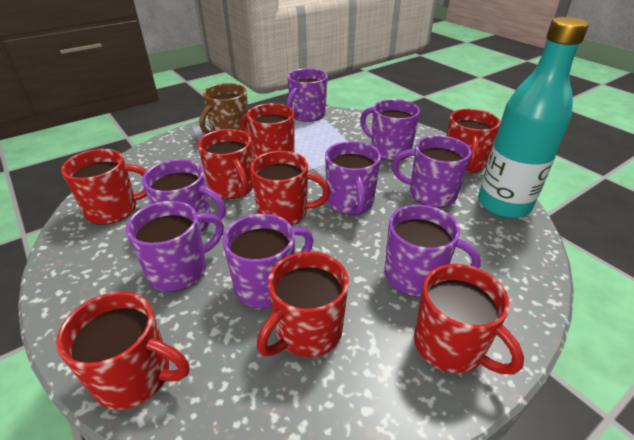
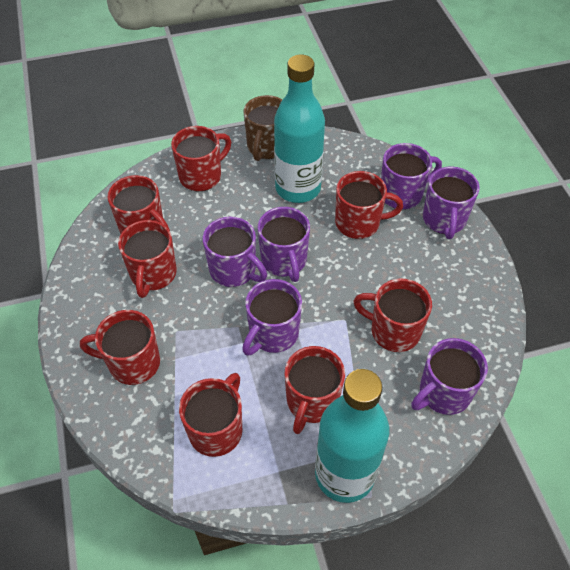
purple mug: [126,201,224,292] [142,159,226,232] [222,214,314,308] [286,68,327,122] [325,141,381,215] [360,99,420,161] [384,205,481,297] [392,135,472,208] = 8 -> [203,217,267,287] [242,279,302,356] [258,207,310,282] [381,143,442,210] [411,338,488,415] [423,166,480,239] = 6
turquoise bottle: [478,17,589,218] = 1 -> [274,54,325,203] [315,369,389,503] = 2

